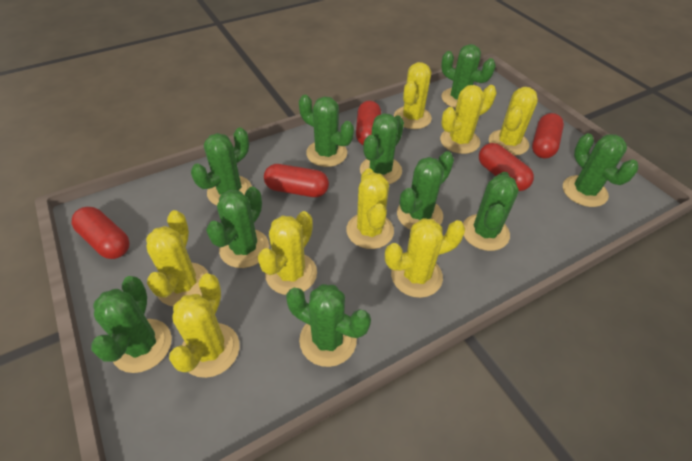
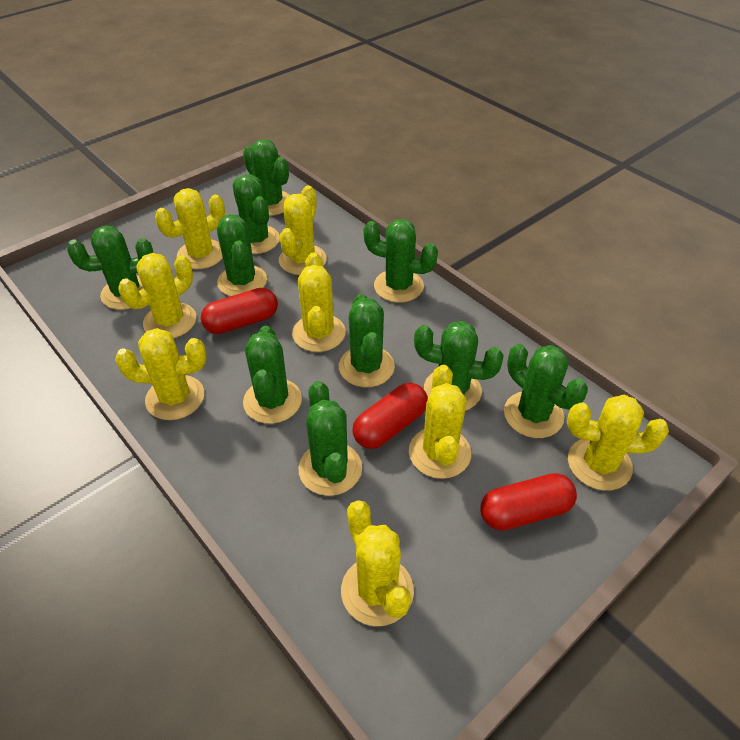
red capsule: [72,207,130,259] [264,164,329,197] [356,101,381,146] [479,143,534,191] [532,113,564,159] = 5 -> [201,288,278,334] [352,383,428,449] [480,473,577,531] = 3

